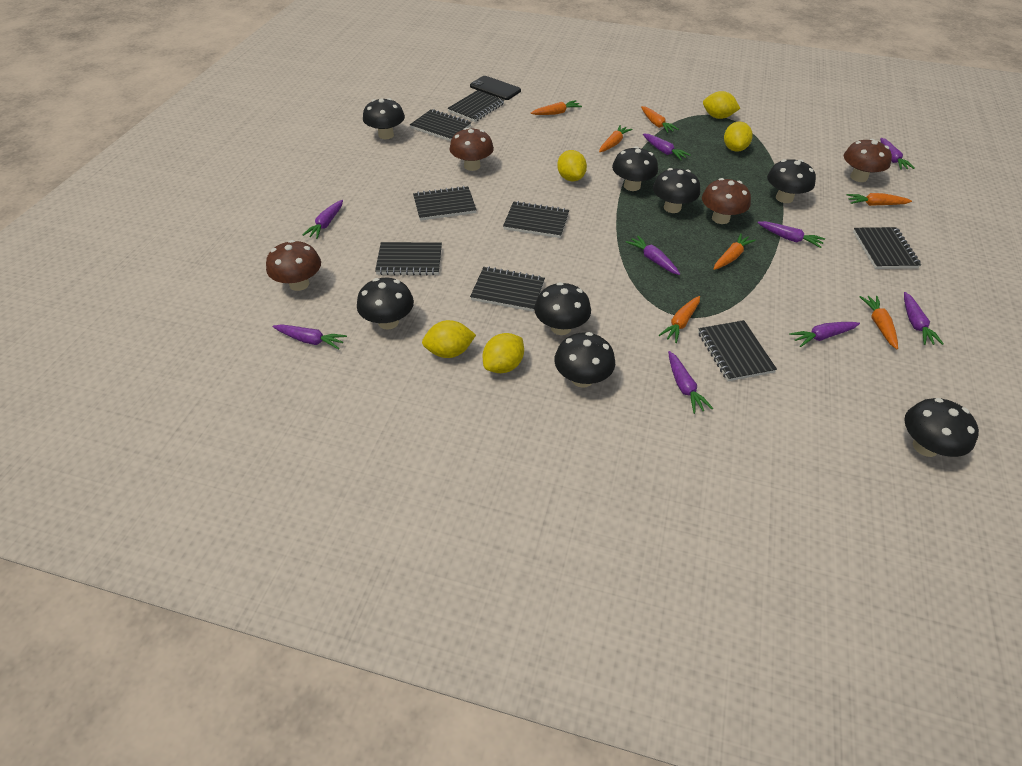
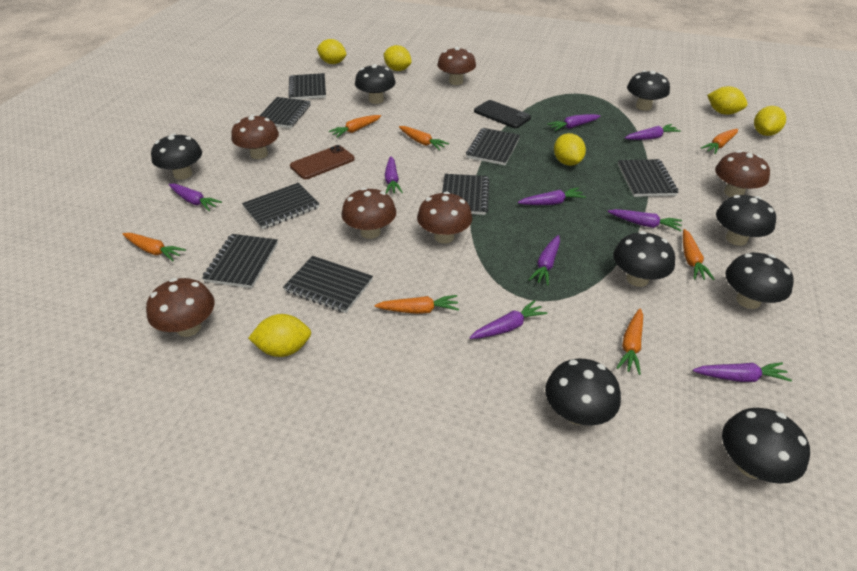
brown mushroom: [266,240,321,291] [449,128,494,171] [702,178,751,224] [844,139,892,182] = 4 -> [146,278,215,337] [231,114,279,159] [342,188,396,239] [417,192,472,243] [437,47,476,85] [715,150,770,197] = 6
brown phone: none = 0 -> [290,145,355,179] = 1
yellow lemon: [422,320,476,358] [483,333,524,373] [557,150,587,181] [703,91,740,119] [724,122,753,152] = 5 -> [248,314,311,357] [317,39,346,64] [384,45,412,71] [554,133,586,166] [707,86,747,115] [754,106,786,136] = 6

